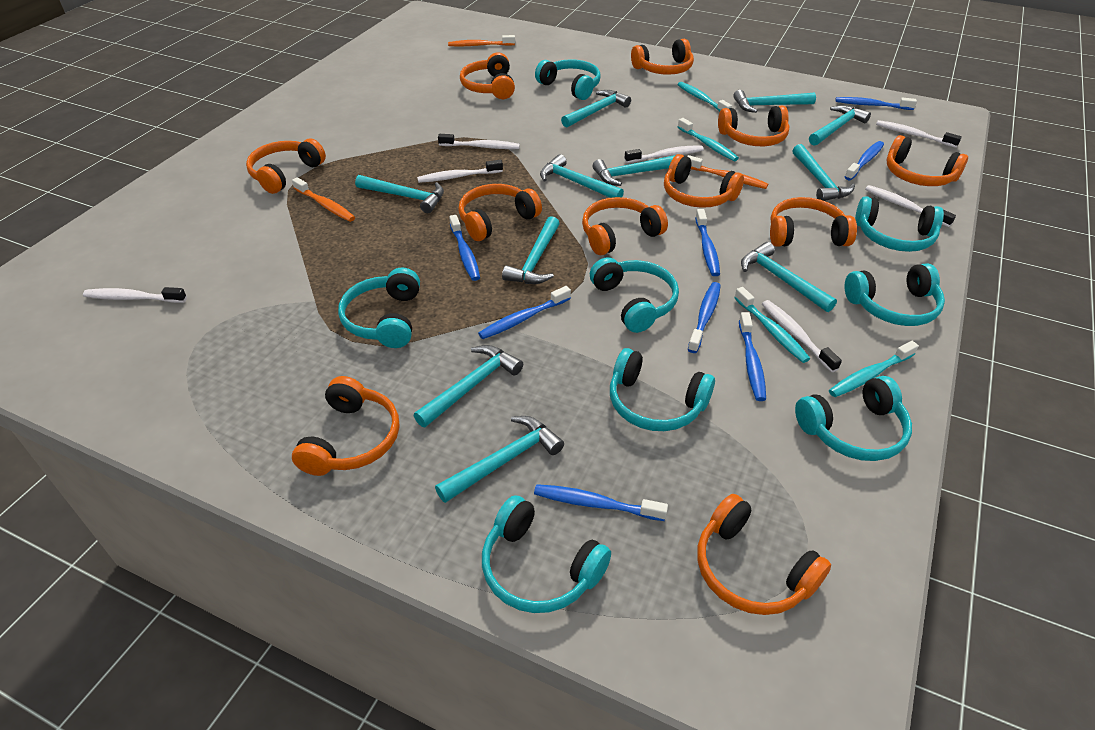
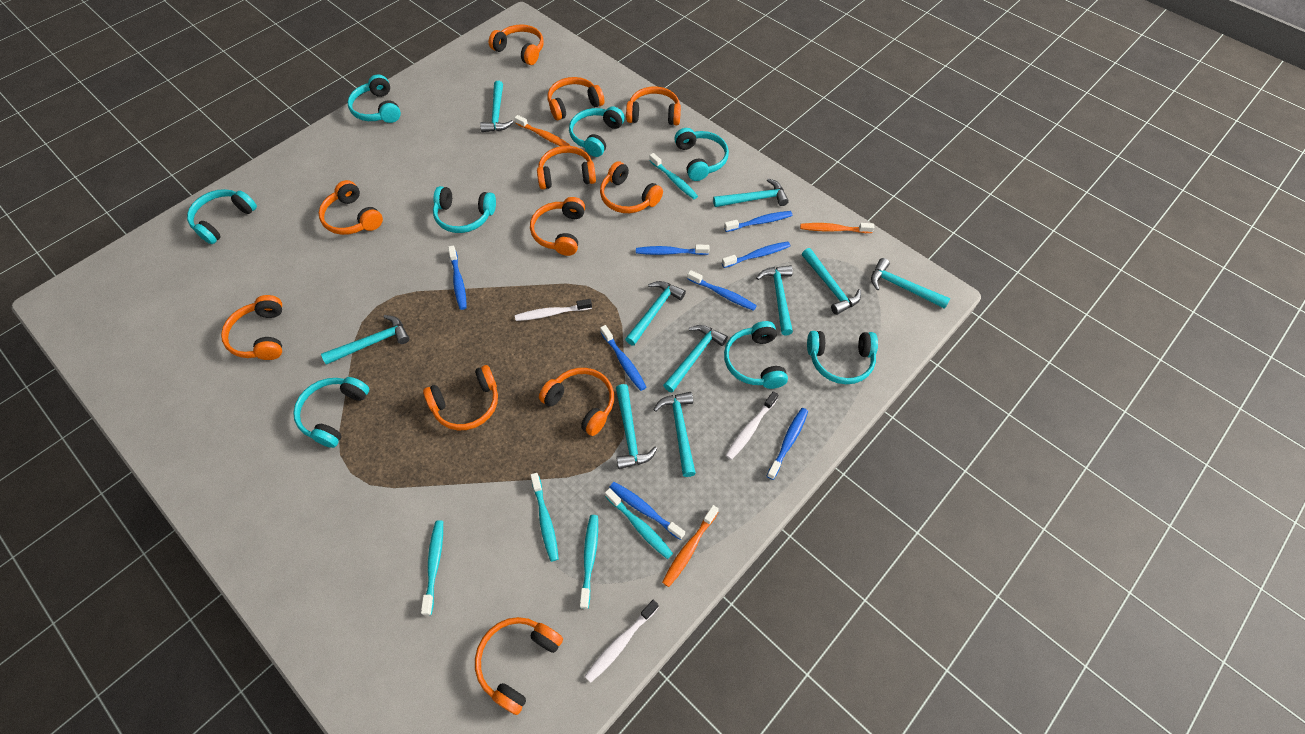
turquoise hammer: [355,175,444,213] [414,345,523,427] [435,416,564,503] [502,216,560,284] [540,154,624,198] [561,90,631,128] [593,155,675,186] [733,90,816,113] [741,242,837,312] [792,144,855,201] [809,105,871,146] = 11 -> [321,315,410,365] [480,81,513,132] [616,384,657,469] [625,281,686,346] [654,392,696,477] [663,325,728,392] [713,179,789,207] [756,265,793,335] [802,248,861,315] [871,258,950,309] = 10
turquoise toothbrush: [677,82,732,112] [678,118,739,161] [734,287,810,363] [829,341,919,397] = 4 -> [421,520,443,615] [530,473,559,562] [580,515,598,609] [605,488,673,559] [649,153,698,199] = 5
white toothbrush: [83,287,187,303] [417,160,503,183] [438,134,520,149] [625,145,704,163] [762,300,842,372] [865,185,956,227] [876,120,962,148] = 7 -> [515,299,592,321] [585,600,659,683] [726,391,778,460] = 3

